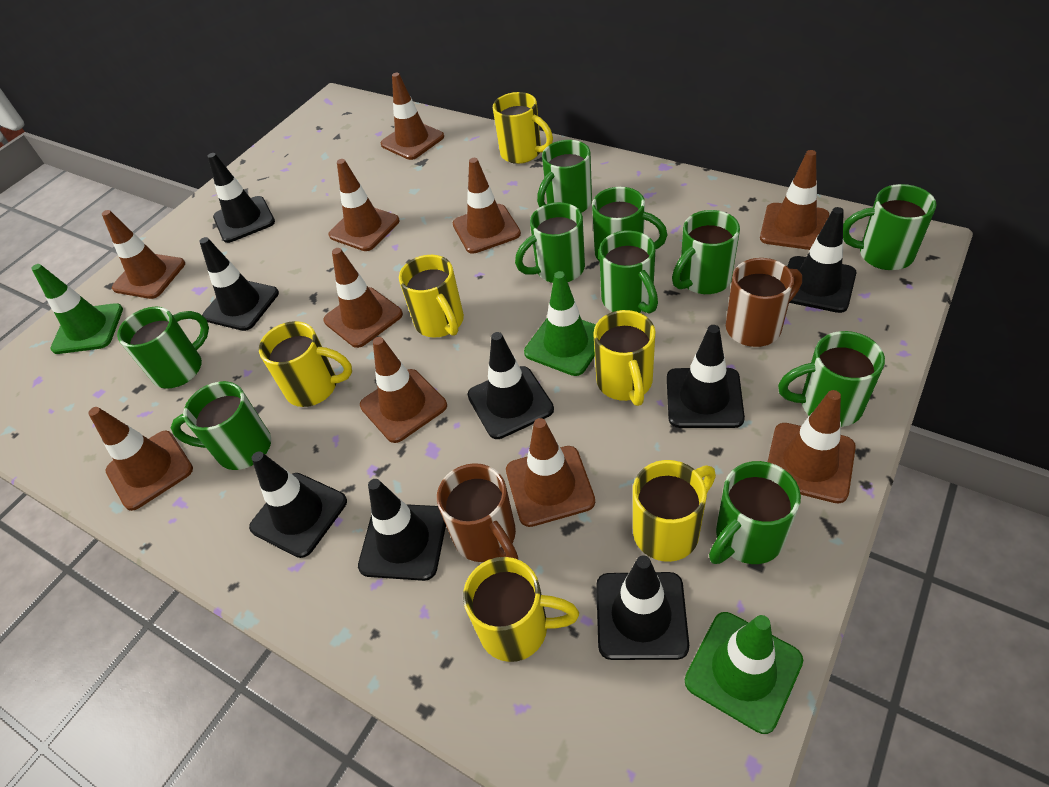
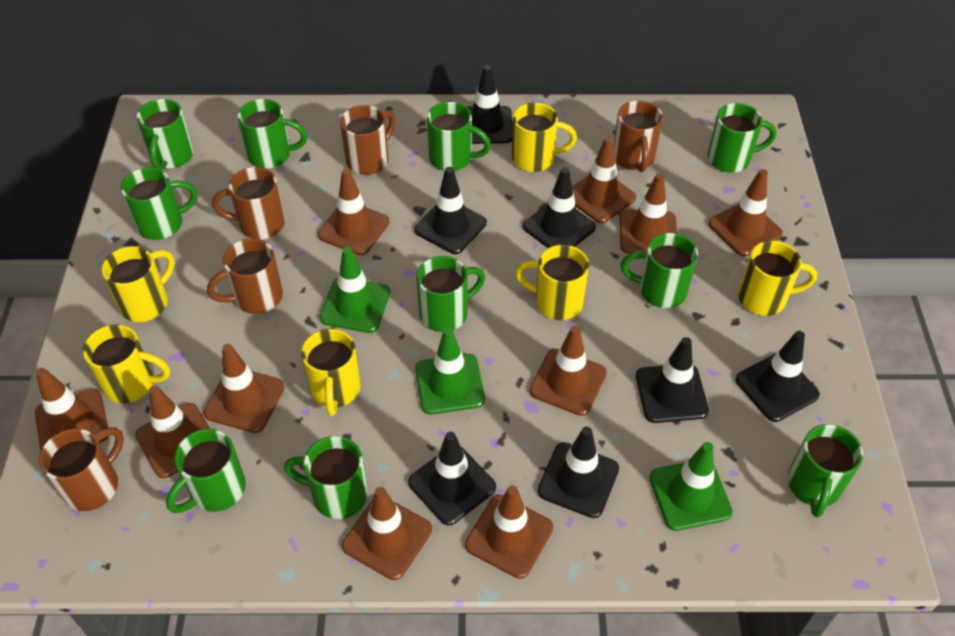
black traffic cone: [199,237,279,331] [208,153,275,243] [249,451,347,558] [358,479,446,581] [467,332,554,439] [596,555,689,660] [667,325,745,428] [787,207,856,313] = 8 -> [408,432,496,526] [414,167,487,254] [466,65,513,144] [523,167,596,248] [537,427,619,518] [636,337,709,423] [736,331,820,422] = 7
brown mug: [437,463,518,562] [726,258,802,347] = 2 -> [39,427,124,511] [207,238,283,314] [212,167,285,240] [340,105,396,175] [614,100,663,172] = 5

